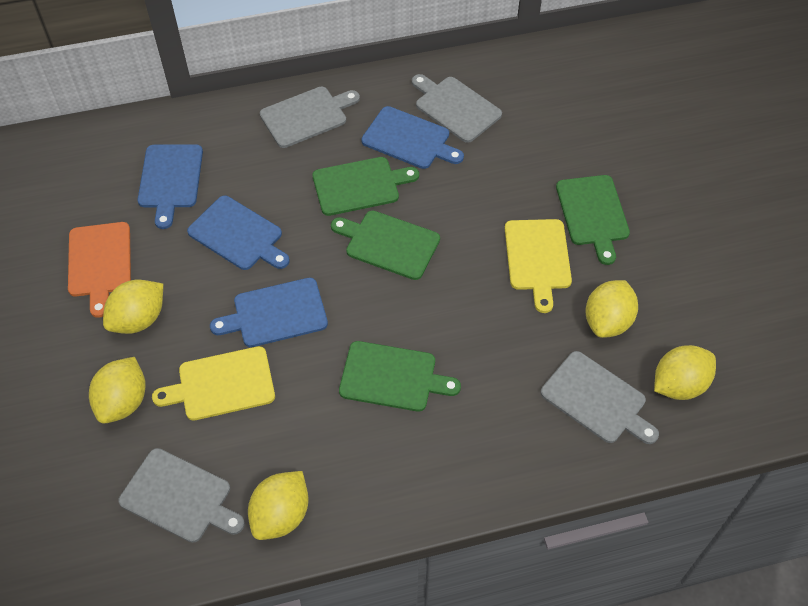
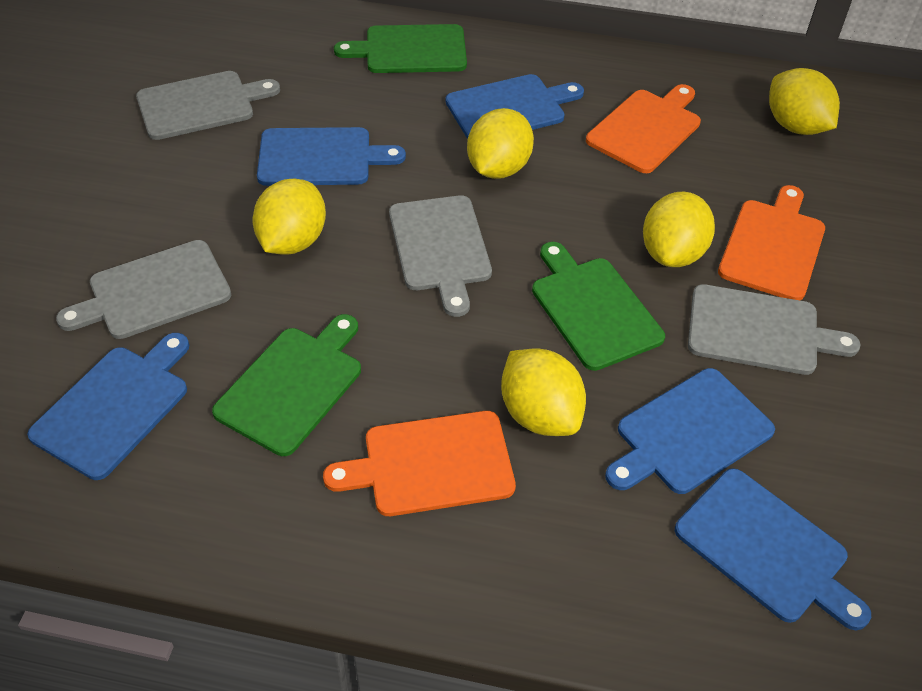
blue cutting board: [137,144,203,229] [187,196,290,270] [210,278,328,347] [361,106,464,169] = 4 -> [27,333,189,480] [257,127,406,186] [445,74,584,139] [605,368,775,494] [675,468,871,630] = 5
green cutting board: [312,157,419,216] [331,210,440,280] [339,341,461,411] [556,175,630,265] = 4 -> [212,314,361,456] [334,24,467,73] [532,242,665,371] = 3
orange cutting board: [68,222,131,318] = 1 -> [323,411,516,516] [586,84,701,173] [718,185,825,300] = 3
yellow cutting board: [152,346,275,421] [505,219,572,313] = 2 -> none = 0

